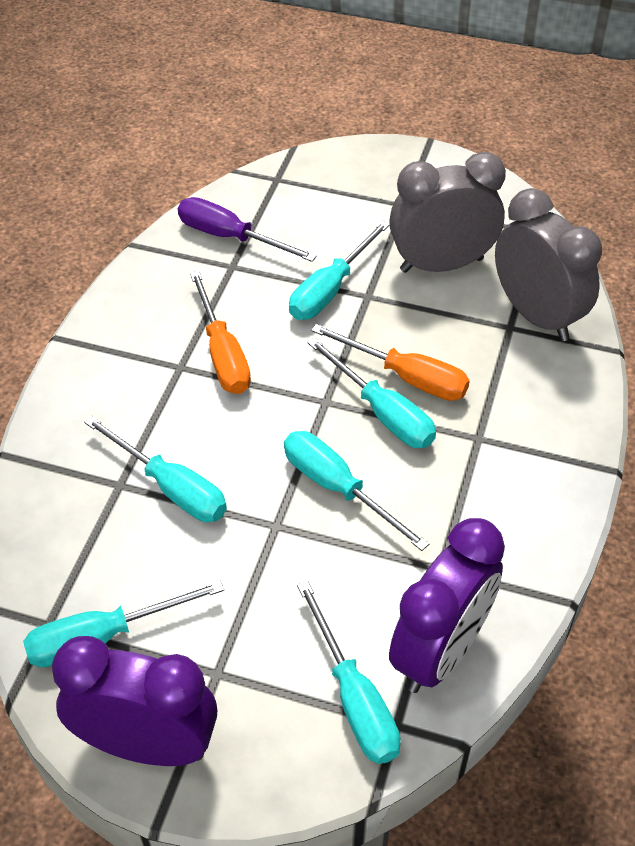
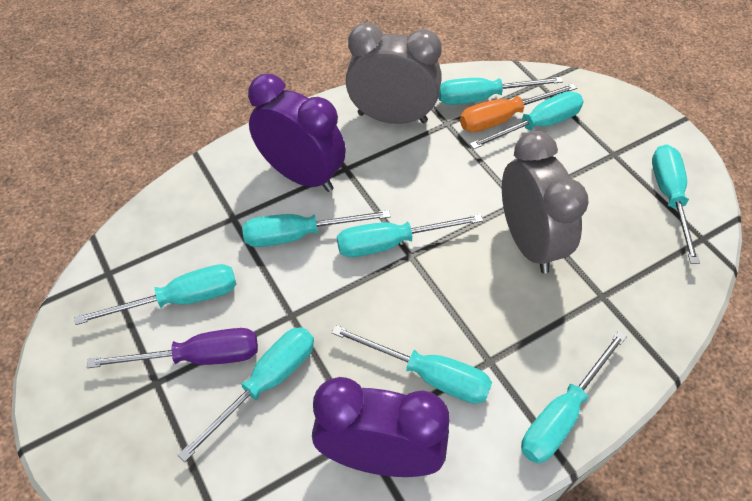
orange screwdriver: [190,271,251,394] [311,324,470,401] = 2 -> [460,84,577,132] = 1
turquoise screwdriver: [23,581,224,667] [84,416,227,522] [284,431,429,551] [289,220,390,320] [297,581,401,764] [307,338,436,448] = 6 -> [74,264,237,325] [178,327,314,462] [242,210,391,247] [332,325,492,404] [337,214,483,257] [438,77,563,105] [469,91,584,149] [521,331,627,464] [652,144,700,264] = 9

